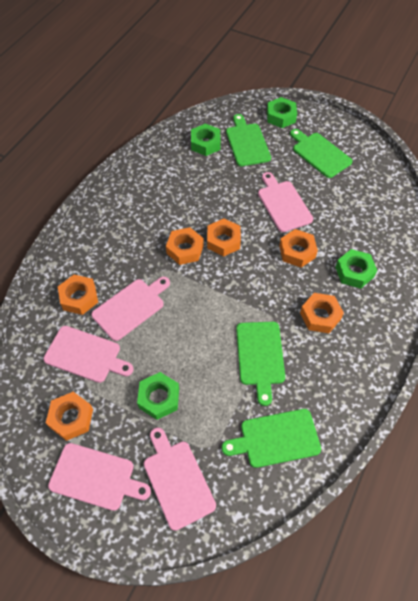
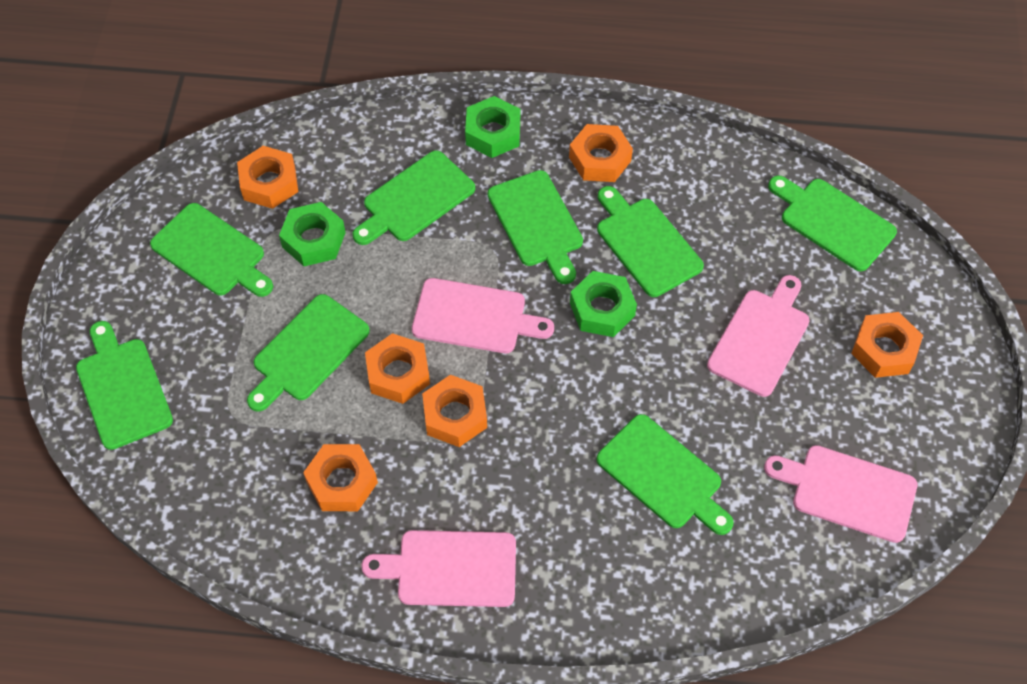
green cutting board: [222,409,321,468] [226,114,271,166] [236,322,285,406] [290,129,352,178] = 4 -> [76,321,173,450] [150,203,273,297] [247,294,370,412] [353,150,475,245] [488,170,583,284] [597,186,704,297] [597,414,734,535] [768,176,897,271] = 8
green nut: [137,372,179,420] [191,123,221,156] [267,97,297,128] [335,249,377,289] = 4 -> [279,202,346,266] [465,96,520,158] [570,271,637,337] = 3
pink cutting board: [43,326,134,383] [48,443,151,511] [91,277,170,341] [144,427,216,531] [258,172,313,232] = 5 -> [361,530,516,607] [412,278,554,353] [707,275,810,397] [764,445,917,543] = 4

